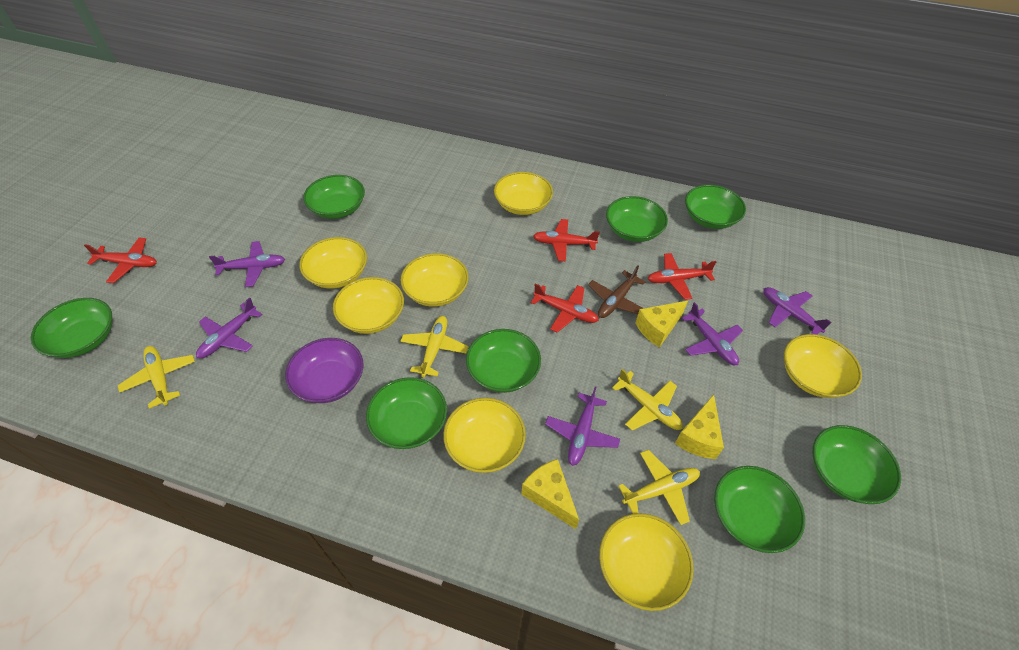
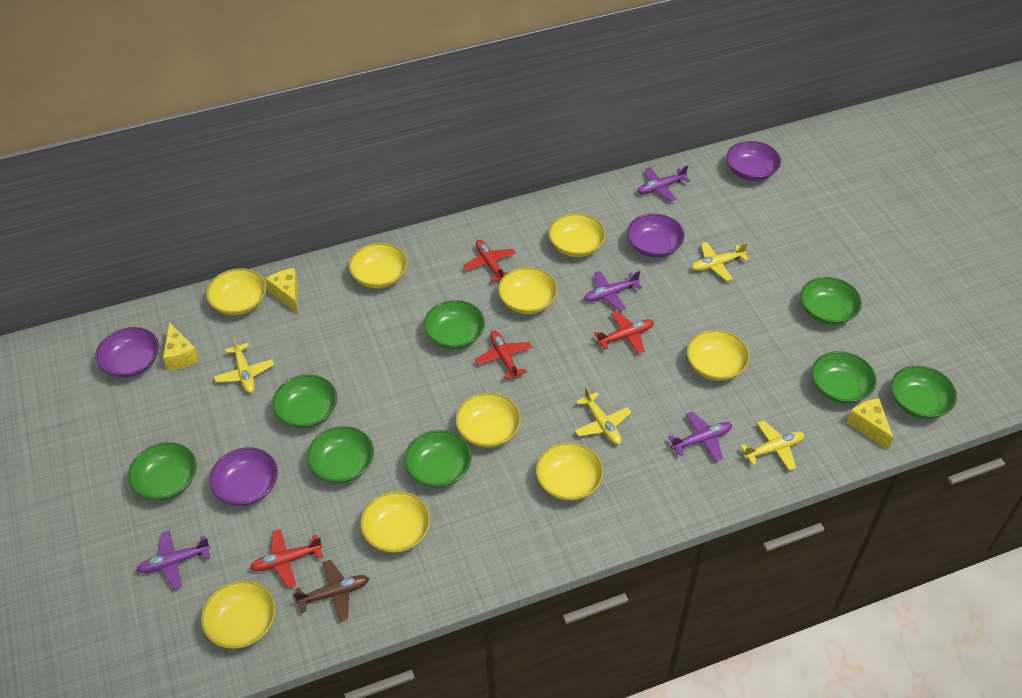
purple bowl: [285,338,364,403] = 1 -> [95,327,159,378] [209,447,278,506] [627,214,685,258] [726,141,781,181] = 4
purple plane: [196,297,262,358] [209,241,285,287] [545,386,620,466] [682,302,743,365] [763,287,832,335] = 5 -> [136,531,211,589] [584,271,642,311] [637,165,690,201] [668,412,732,461] = 4
yellow bowl: [299,237,367,289] [333,277,404,334] [400,253,469,307] [443,398,526,473] [494,172,553,215] [599,513,694,611] [784,334,862,398] = 7 -> [201,580,276,649] [206,268,266,316] [349,243,408,289] [360,491,431,553] [455,393,521,448] [498,267,558,314] [536,442,604,501] [549,213,606,257] [686,330,750,381] = 9

